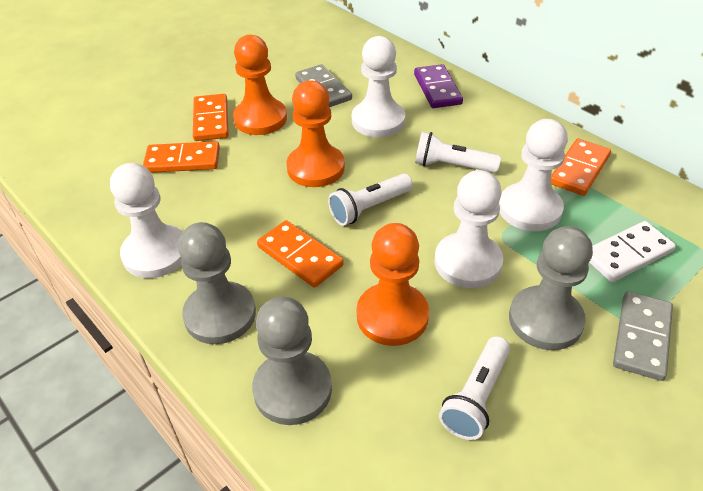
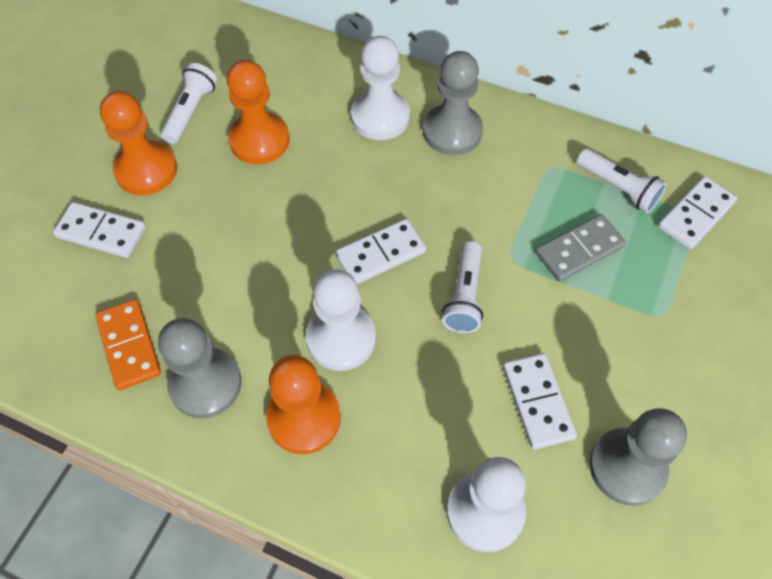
grey domino: [295,64,352,107] [613,291,673,381] = 2 -> [535,214,626,282] = 1
orange domino: [143,141,220,173] [193,94,228,141] [257,220,344,288] [551,138,611,196] = 4 -> [95,299,161,390] = 1
purple domino: [414,64,463,108] = 1 -> none = 0
white domino: [589,221,676,282] = 1 -> [53,202,146,258] [335,219,426,284] [503,353,577,450] [658,176,737,249] = 4
white pawn: [110,163,183,278] [352,36,405,137] [435,170,503,288] [499,119,568,231] = 4 -> [306,269,376,371] [351,36,410,140] [447,457,526,552] = 3

